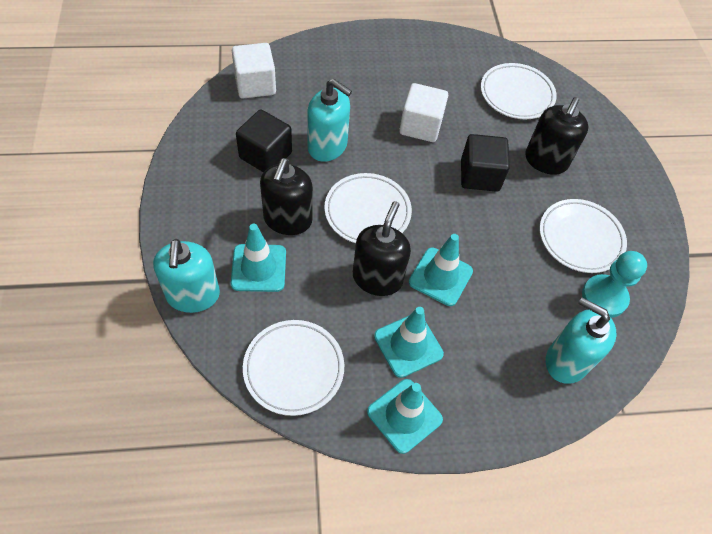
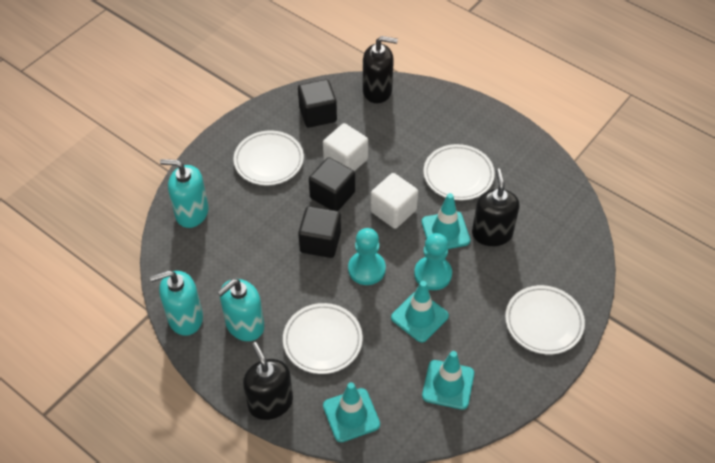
black cube: [236,109,292,172] [461,134,510,192] = 2 -> [298,79,337,128] [298,206,341,258] [309,157,355,211] = 3
turquoise pawn: [582,251,647,318] = 1 -> [348,228,386,285] [414,233,452,290] = 2

